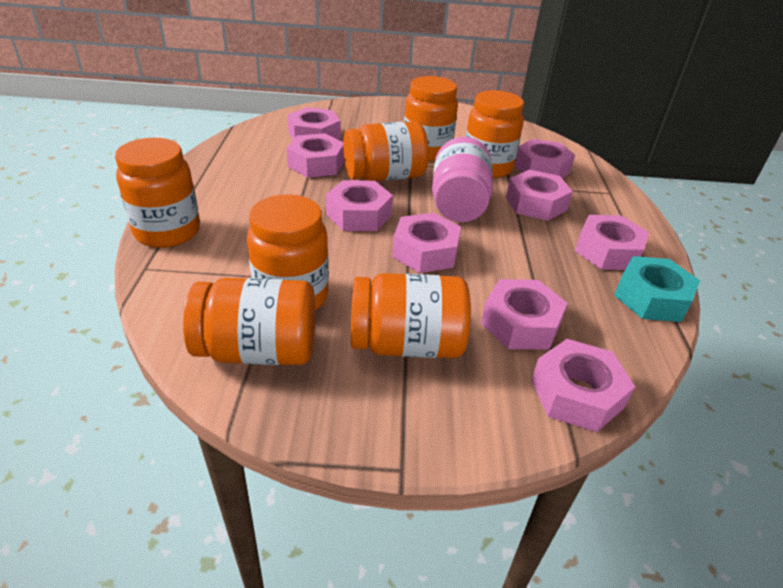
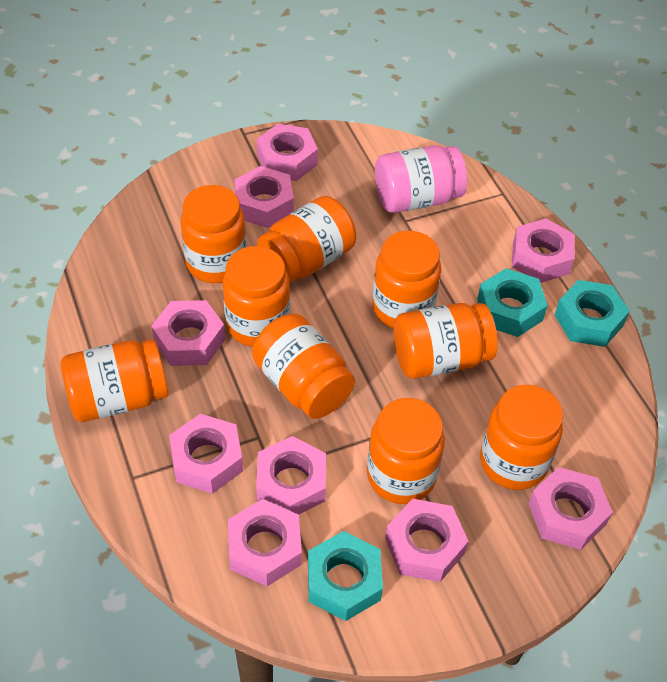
orange jar: [115,138,200,248] [183,278,315,365] [247,194,329,310] [343,121,429,181] [351,273,471,358] [404,76,458,161] [466,90,524,178] = 7 -> [61,339,168,422] [181,185,247,283] [222,246,290,347] [252,314,355,419] [257,196,356,283] [367,398,445,504] [372,231,441,328] [394,303,498,379] [480,385,563,490] = 9
turquoise nut: [614,256,700,322] = 1 -> [308,531,383,621] [477,268,548,337] [555,280,630,347] = 3

